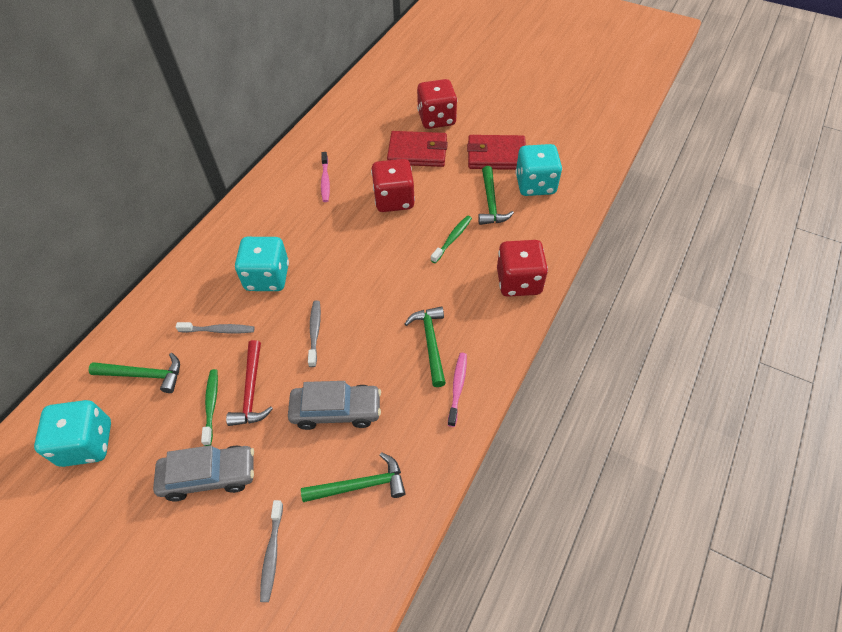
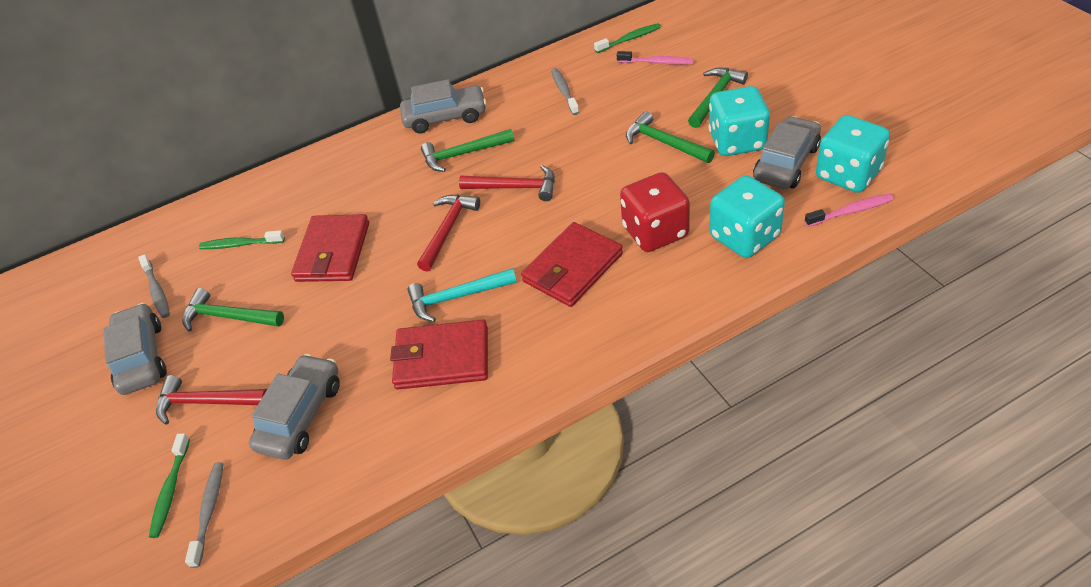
green toothbrush: [201,369,218,446] [431,215,472,263] = 2 -> [149,433,190,538] [199,230,285,249] [594,23,661,53] = 3
grey car: [153,445,254,502] [288,381,381,430] = 2 -> [103,303,167,395] [249,354,340,460] [400,79,487,133] [753,116,821,189] = 4
red dice: [371,159,415,212] [417,79,457,129] [497,240,548,297] = 3 -> [620,172,690,252] = 1
red hammer: [226,340,273,426] = 1 -> [156,375,267,425] [417,195,480,272] [459,165,555,201] = 3
red wallet: [387,131,448,167] [467,135,526,170] = 2 -> [291,214,369,282] [390,319,488,390] [521,222,623,307] = 3
turquoise hammer: none = 0 -> [407,268,517,322] = 1

